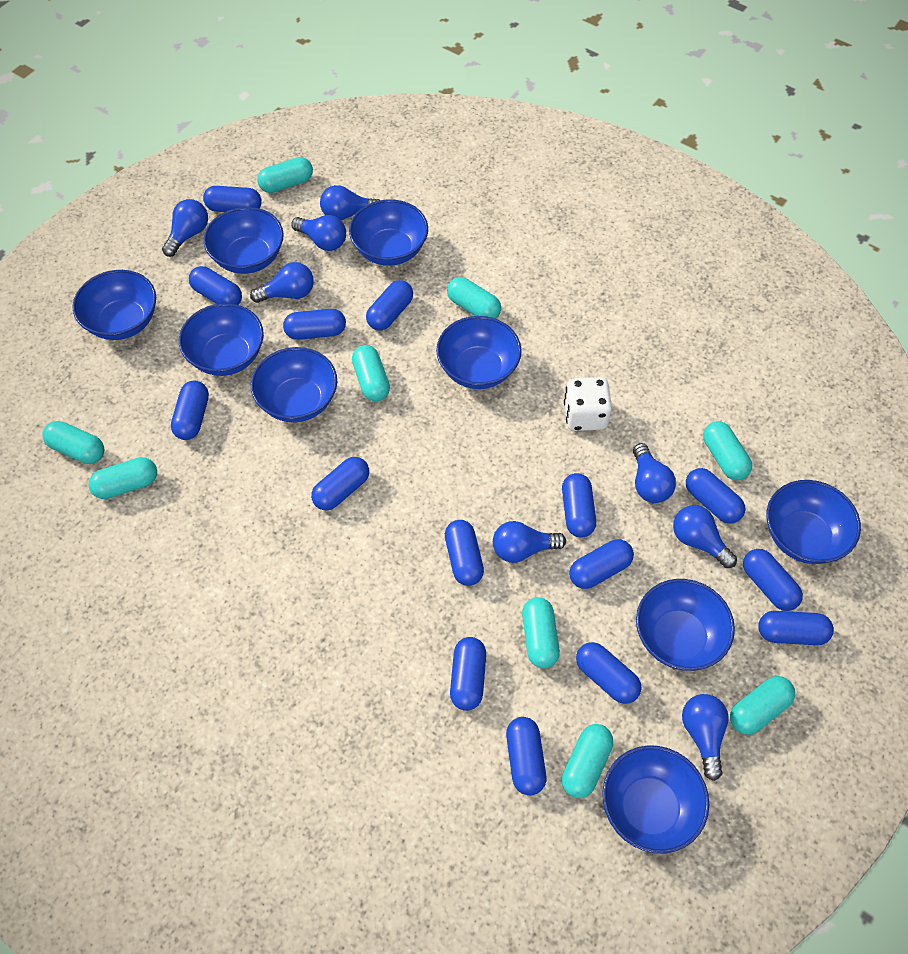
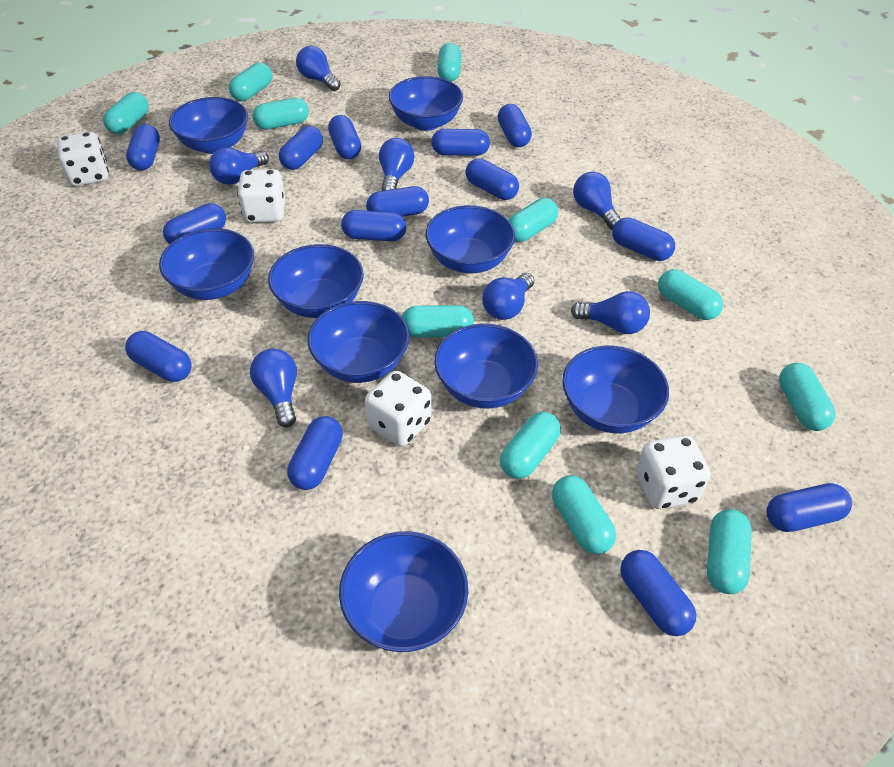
blue capsule: [171,381,209,440] [189,266,242,305] [203,186,262,212] [283,309,346,340] [311,457,369,511] [366,280,413,331] [445,520,484,586] [450,637,486,711] [506,717,546,796] [562,473,596,537] [569,539,634,589] [576,642,642,704] [686,468,745,524] [743,549,803,611] [758,611,834,645] = 15 -> [125,331,191,382] [126,124,160,170] [163,203,226,244] [279,126,323,170] [287,416,343,490] [328,115,361,159] [341,210,406,241] [366,186,429,217] [431,129,490,156] [465,158,519,200] [498,104,532,147] [612,217,675,261] [620,550,697,636] [766,483,852,532] = 14
blue light bulb: [162,199,208,257] [250,262,314,303] [291,215,346,251] [320,185,379,220] [493,521,566,563] [633,443,676,503] [673,505,737,568] [682,694,729,781] = 8 -> [209,147,269,185] [250,349,297,427] [296,46,341,91] [379,138,414,191] [482,273,534,320] [571,291,650,334] [573,172,621,230] = 7
turquoise capsule: [42,421,104,464] [88,457,157,499] [257,157,313,193] [352,345,390,401] [447,277,501,319] [522,597,560,669] [562,724,613,798] [703,421,752,480] [730,676,795,735] = 9 -> [103,92,149,134] [229,63,272,101] [252,98,309,130] [402,305,474,338] [437,43,461,82] [500,412,561,479] [508,198,558,242] [552,475,616,554] [658,269,723,320] [707,509,752,594] [779,363,836,431] = 11
white dice: [564,377,612,431] = 1 -> [57,132,109,186] [237,169,285,223] [365,371,431,446] [636,435,710,509] = 4

